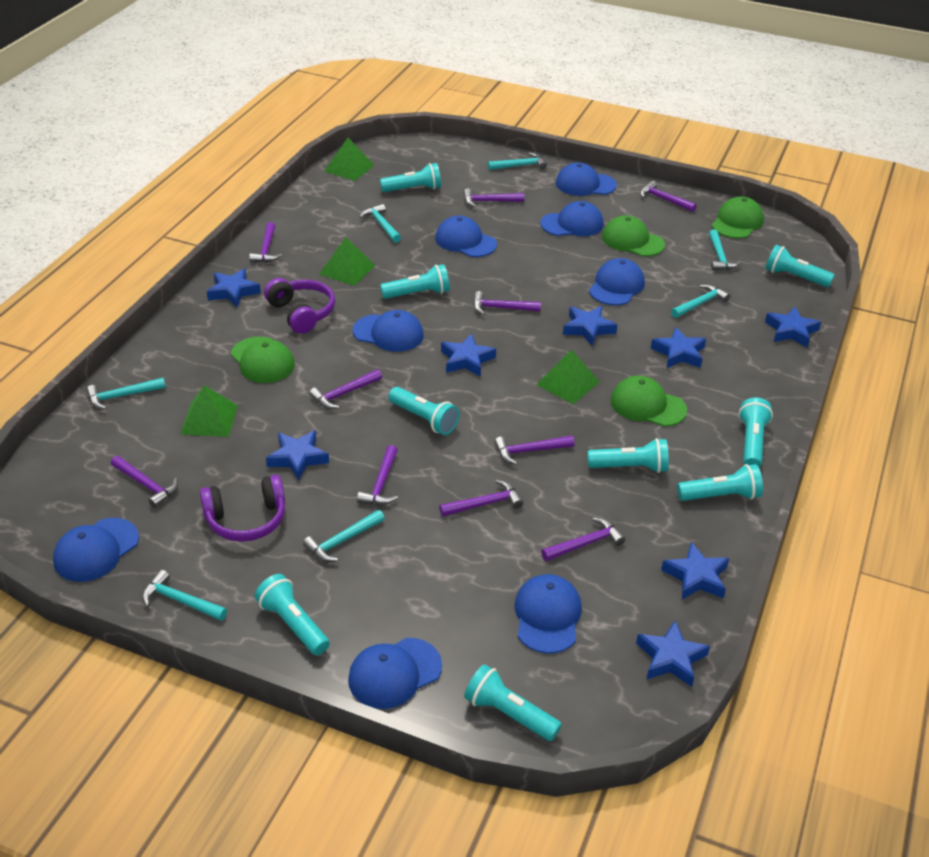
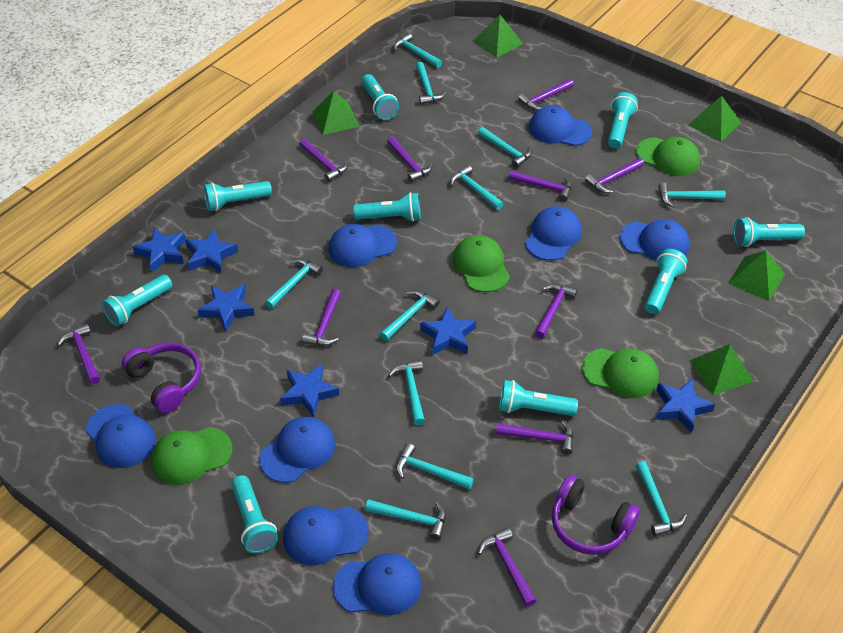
blue star: [207,269,261,307] [266,430,329,481] [441,334,496,377] [563,306,617,346] [636,620,710,687] [651,327,706,368] [661,542,729,599] [765,307,821,347] = 8 -> [133,227,186,272] [185,229,238,273] [198,284,255,332] [280,364,339,417] [420,307,476,355] [656,379,715,433] = 6
green pyramid: [180,385,238,437] [319,237,375,286] [324,138,374,181] [536,349,600,404] = 4 -> [312,91,360,135] [473,14,523,58] [688,96,741,142] [689,344,754,395] [728,250,785,301] = 5
turquoise hammer: [87,378,166,410] [143,570,227,621] [303,510,385,562] [360,204,401,243] [488,153,547,170] [671,284,730,318] [709,230,741,270] = 7 -> [265,258,323,309] [365,499,446,540] [380,290,440,341] [388,360,425,425] [393,33,442,68] [396,443,474,489] [416,62,446,105] [450,165,503,210] [478,127,532,168] [636,461,687,536] [658,182,726,207] = 11

